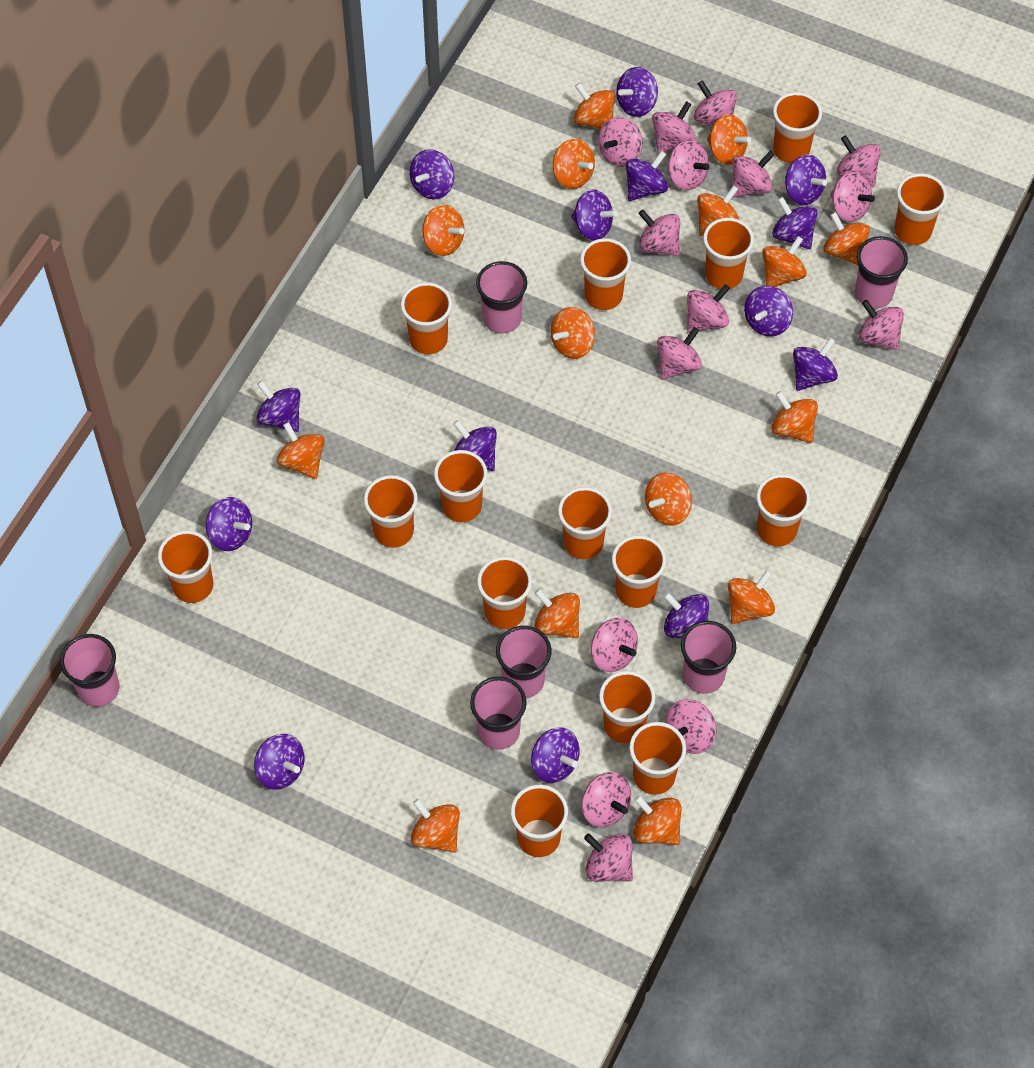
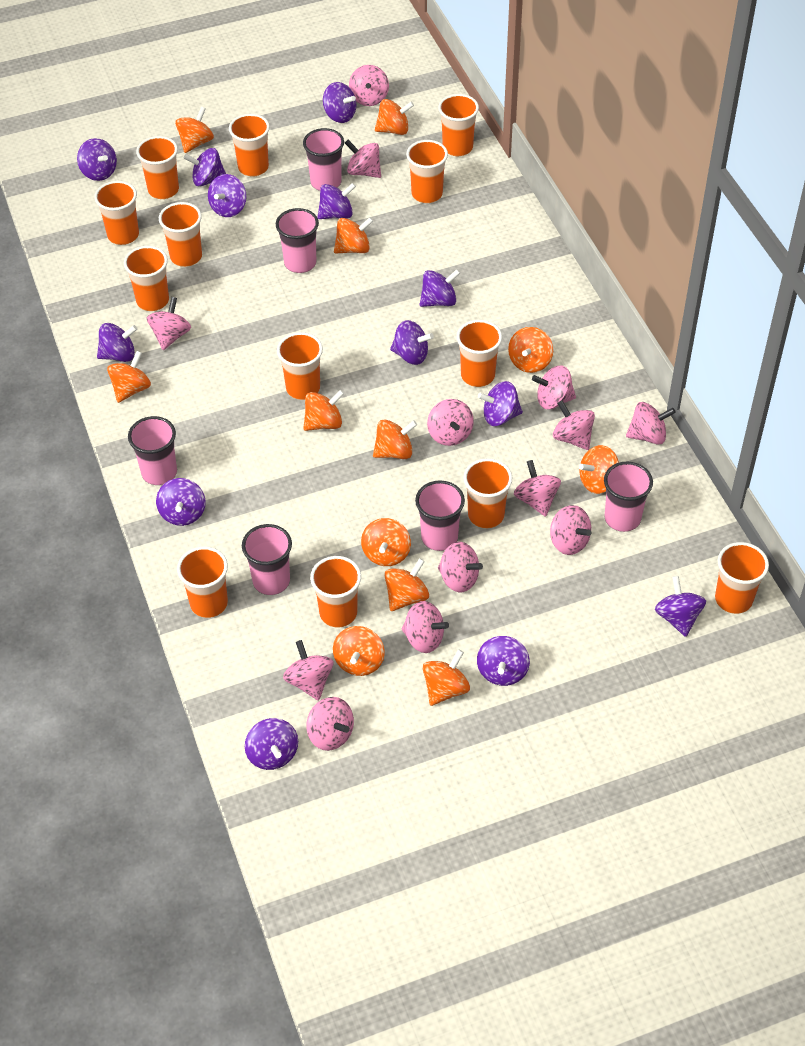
orange cup: [158,530,213,603] [364,475,418,548] [401,282,452,355] [434,450,487,523] [477,557,532,629] [511,785,568,857] [558,487,612,560] [580,238,631,310] [599,671,656,744] [612,535,666,608] [629,722,686,795] [703,218,754,289] [756,474,810,547] [773,92,822,163] [894,173,947,245] = 15 -> [94,181,139,245] [124,246,169,311] [136,136,179,199] [159,202,202,267] [177,546,228,618] [229,114,270,177] [277,332,323,400] [310,556,361,627] [406,140,448,203] [438,94,479,156] [456,320,502,387] [463,458,512,528] [715,542,769,614] = 13
orange spinning top: [277,422,325,479] [411,799,460,853] [423,205,464,256] [534,589,580,638] [551,307,595,359] [553,138,595,189] [574,83,615,129] [634,795,682,845] [645,472,692,526] [697,185,739,236] [707,114,751,165] [728,570,775,624] [762,236,807,287] [771,391,818,443] [824,212,870,265] = 15 -> [107,351,151,403] [175,106,214,153] [303,390,344,431] [333,626,385,676] [334,217,373,253] [361,518,411,566] [373,419,417,459] [375,99,414,135] [384,558,429,611] [423,649,470,706] [508,327,553,373] [579,445,619,494] = 12
pink spinning top: [581,772,631,827] [584,834,633,882] [591,618,638,672] [598,117,643,167] [638,210,680,256] [652,101,696,154] [657,327,702,380] [665,699,717,754] [668,140,710,190] [687,284,730,333] [694,80,737,126] [732,151,775,197] [830,171,875,222] [837,135,881,186] [858,300,904,350] = 15 -> [147,297,191,350] [283,640,334,701] [306,697,354,751] [345,140,381,178] [349,65,389,106] [401,601,449,653] [427,399,474,446] [438,542,483,592] [514,460,561,517] [532,365,576,409] [550,505,592,555] [553,400,595,450] [626,402,676,445] = 13
purple spinning top: [206,497,252,551] [254,734,305,790] [256,381,301,432] [410,149,455,200] [453,420,497,471] [531,727,580,783] [571,189,617,240] [616,67,658,117] [626,151,668,201] [663,592,709,638] [744,286,793,337] [772,197,818,249] [785,155,827,205] [793,338,838,391] = 14 -> [77,138,117,181] [97,323,137,362] [156,478,206,526] [184,148,226,187] [208,174,247,217] [245,718,298,770] [317,183,356,219] [323,82,356,123] [390,320,434,365] [420,269,460,307] [477,636,530,686] [478,381,523,426] [655,576,706,637] = 13

